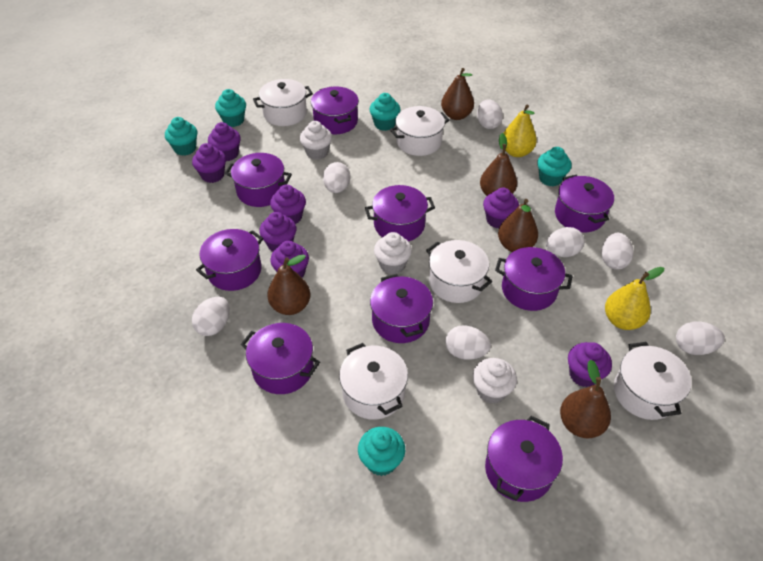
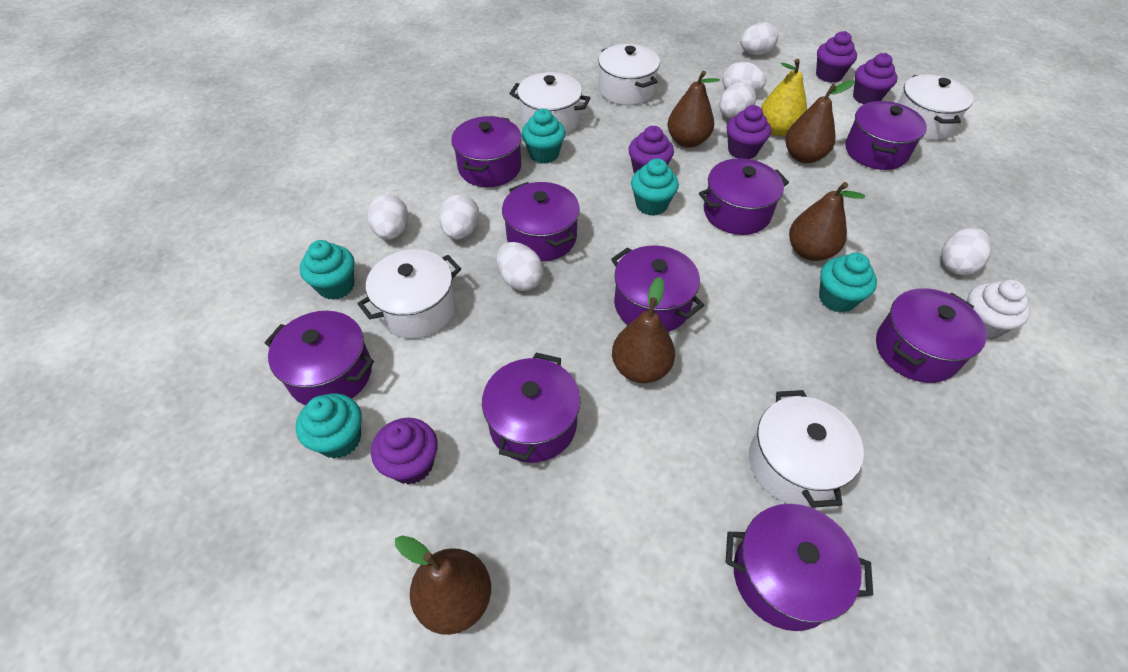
purple cupcake: [192,143,226,183] [208,122,241,161] [259,212,296,251] [270,184,306,224] [271,241,309,278] [483,188,519,228] [568,342,612,387] = 7 -> [371,418,438,485] [629,126,674,174] [727,105,771,159] [816,31,857,83] [853,53,897,104] = 5
white cupcake: [300,121,332,160] [374,232,412,274] [473,358,517,404] = 3 -> [967,280,1030,341] = 1
yellow pear: [503,105,537,157] [605,267,664,330] = 2 -> [761,59,807,136] = 1

